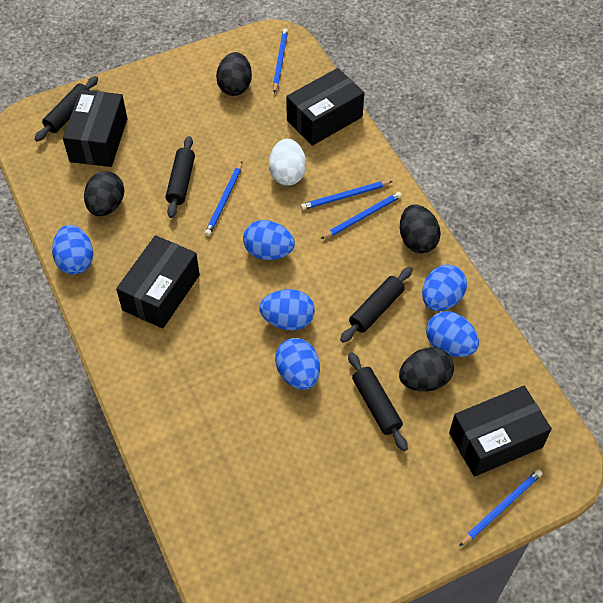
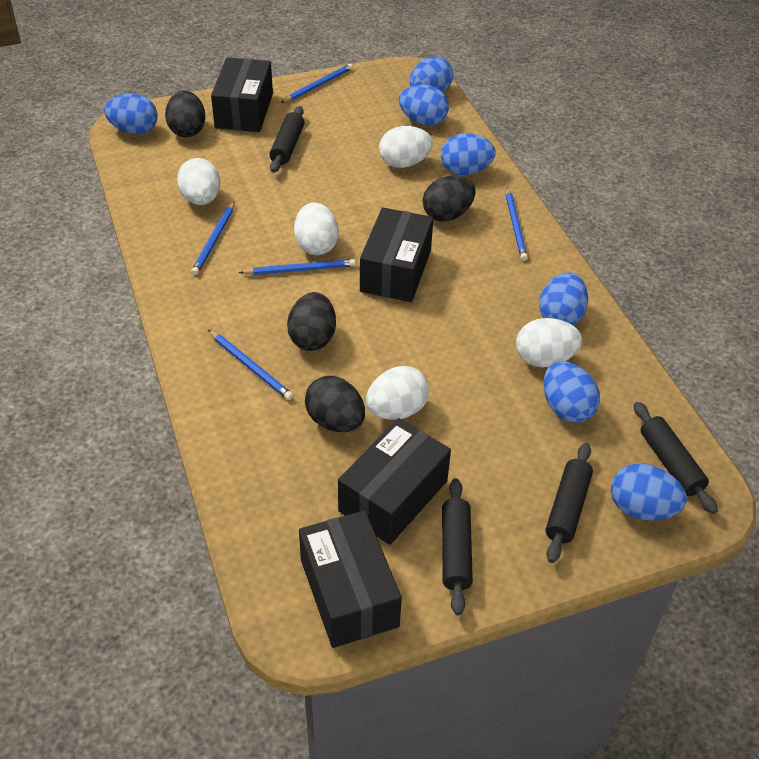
blue egg: [52,225,93,275] [243,220,295,260] [259,289,315,330] [275,338,320,390] [422,264,467,311] [426,311,479,357] = 6 -> [104,93,158,135] [399,84,449,126] [410,56,453,92] [441,133,496,175] [539,272,588,325] [543,361,600,423] [611,464,687,521] = 7
white egg: [269,139,306,186] = 1 -> [177,158,220,205] [294,203,339,255] [366,366,429,420] [379,126,433,168] [516,318,582,367] = 5

